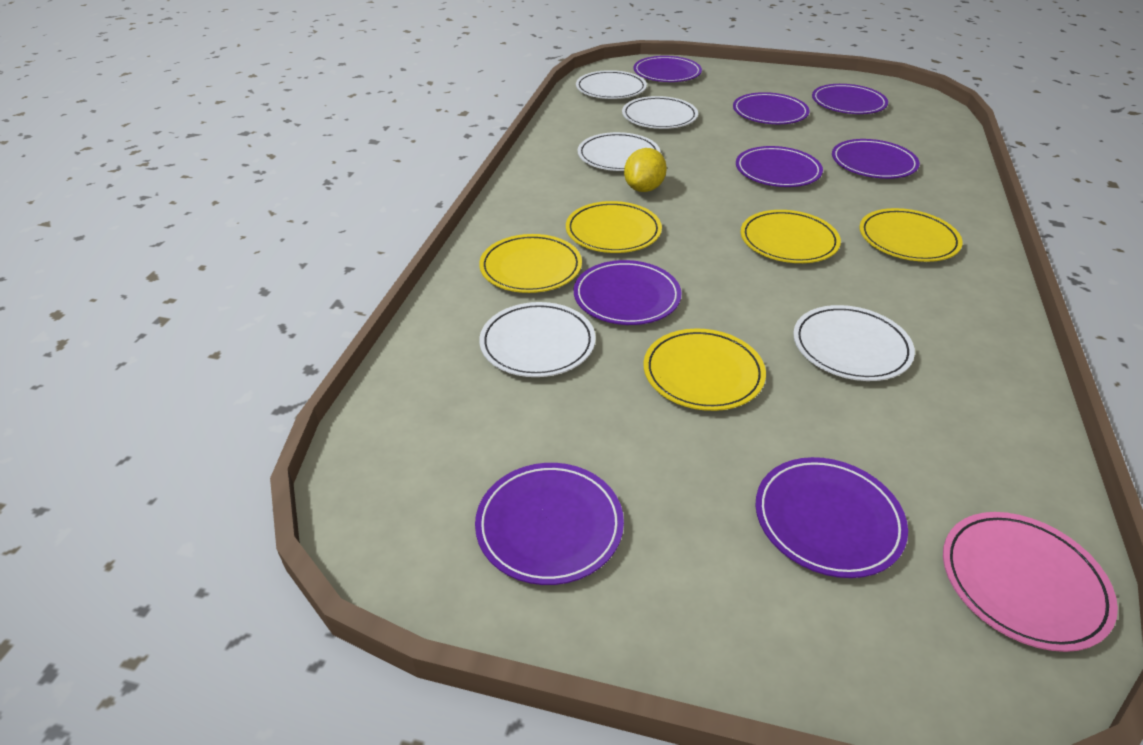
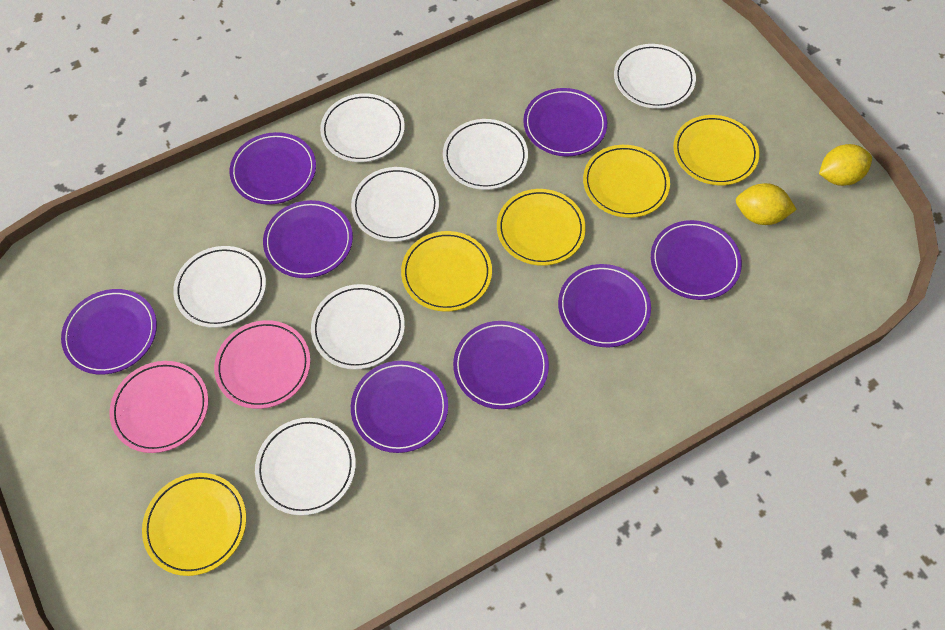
pink plate: [943,512,1118,652] = 1 -> [109,361,208,453] [214,320,311,409] = 2
white plate: [479,302,596,377] [576,70,647,99] [578,132,660,171] [622,96,698,129] [793,305,915,381] = 5 -> [173,246,266,328] [255,418,356,515] [311,284,405,370] [320,93,405,162] [351,167,439,242] [443,119,528,190] [614,44,696,109] = 7
yellow lemon: [624,148,667,192] = 1 -> [736,183,797,225] [819,144,872,186] = 2

